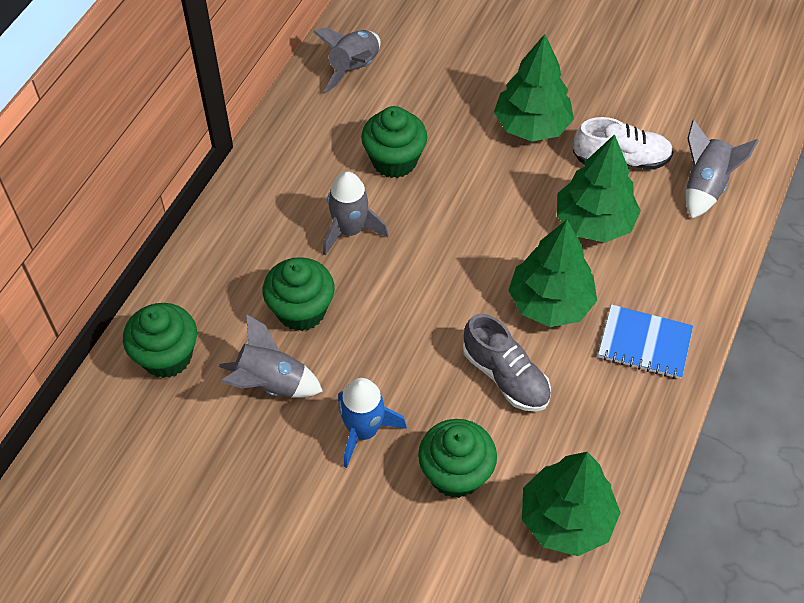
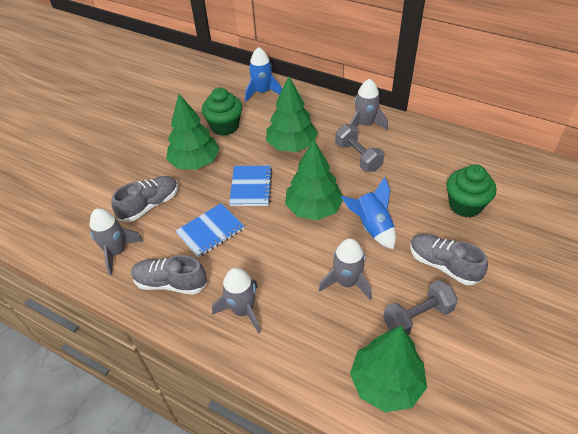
blue notebook: [598,304,693,379] = 1 -> [176,203,244,258] [229,165,272,206] = 2
blue rocket: [338,378,407,468] = 1 -> [245,47,282,102] [341,177,396,249] = 2
green cupcake: [123,303,197,378] [263,257,335,331] [361,106,427,178] [418,419,497,498] = 4 -> [202,88,242,136] [447,164,496,217] = 2
grey dumbbell: none = 0 -> [335,124,384,172] [383,280,458,335] = 2
grey shoe: [463,314,551,412] = 1 -> [111,176,178,222] [131,255,207,295] [410,234,488,285] = 3
white shoe: [573,117,673,170] = 1 -> none = 0

